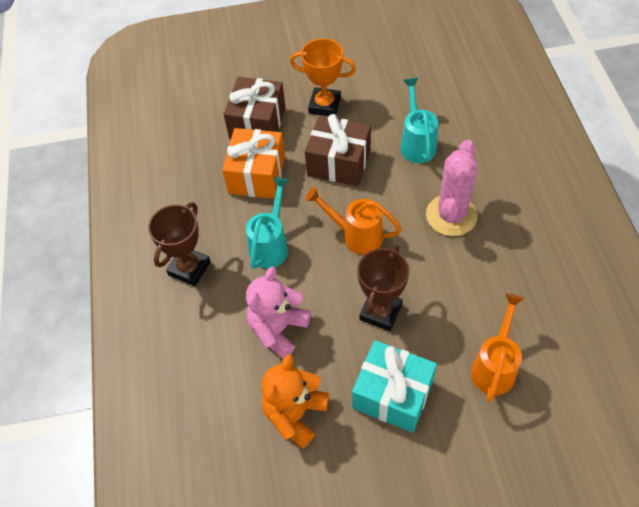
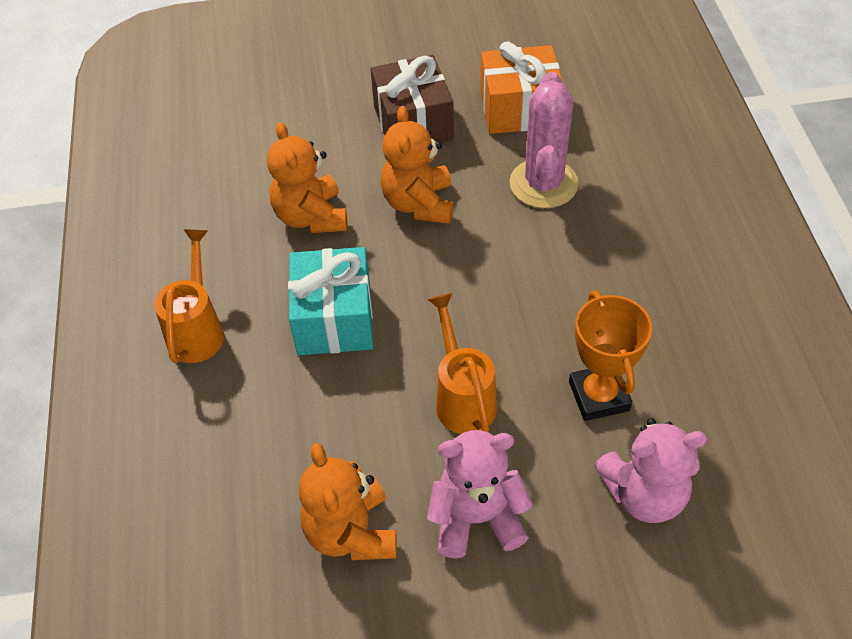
brown gift: [224,77,286,139] [305,114,371,186] = 2 -> [371,55,454,143] = 1
brown trophy: [148,202,211,286] [357,245,409,331] = 2 -> none = 0
orange teddy bear: [262,354,329,448] = 1 -> [267,122,347,233] [299,443,397,560] [381,106,453,224] = 3
pink teddy bear: [246,267,311,359] = 1 -> [427,430,533,558] [594,418,707,523] = 2
turquoise watering can: [246,177,290,269] [400,78,438,163] = 2 -> none = 0

